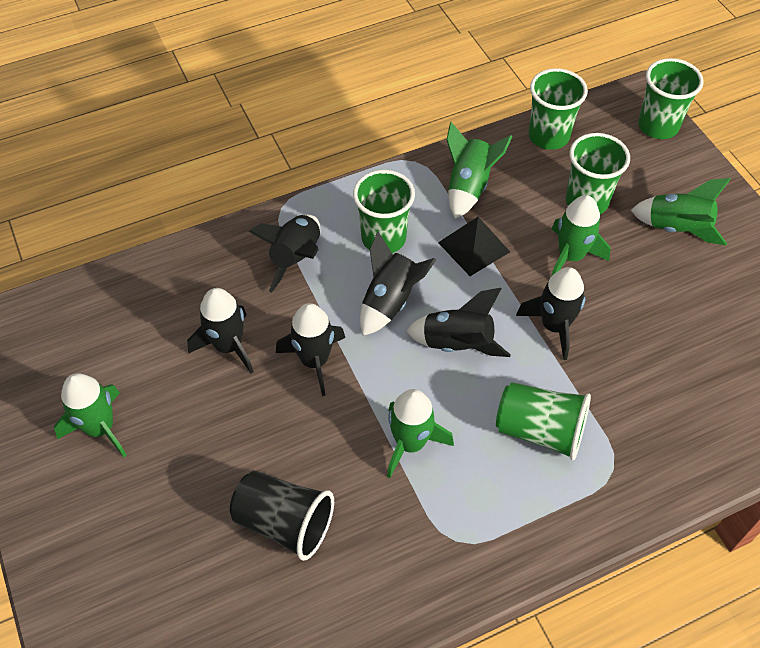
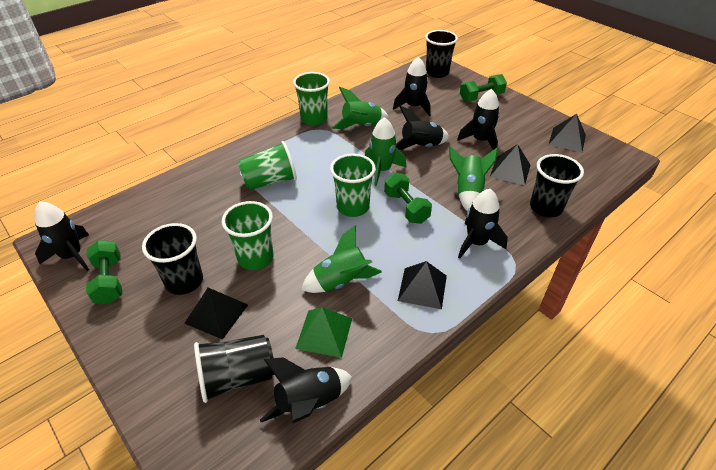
black cup: [230,471,334,561] = 1 -> [142,223,203,295] [194,335,274,403] [425,30,458,78] [530,154,584,217] = 4
black pyramid: [438,217,510,276] = 1 -> [184,288,248,340] [398,261,447,309] [490,144,530,185] [549,114,586,152] = 4
green cup: [353,170,415,253] [496,382,591,460] [528,68,588,150] [566,133,630,214] [638,58,704,139] = 5 -> [222,201,273,270] [238,141,297,190] [293,72,330,125] [330,154,376,217] = 4
green dumbbell: none = 0 -> [86,240,122,304] [384,173,432,224] [460,74,507,102] = 3
green pyramid: none = 0 -> [295,307,352,358] = 1
green rocket: [54,373,127,457] [387,389,454,478] [447,122,513,219] [551,195,610,276] [631,178,731,245] = 5 -> [301,225,382,293] [332,87,389,129] [365,117,407,186] [449,146,498,211] = 4

